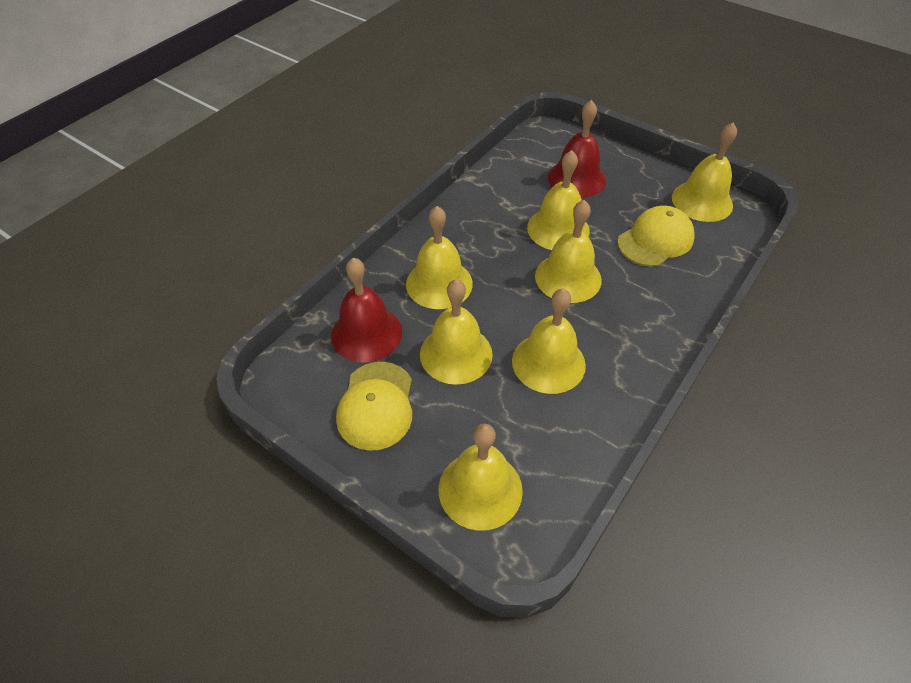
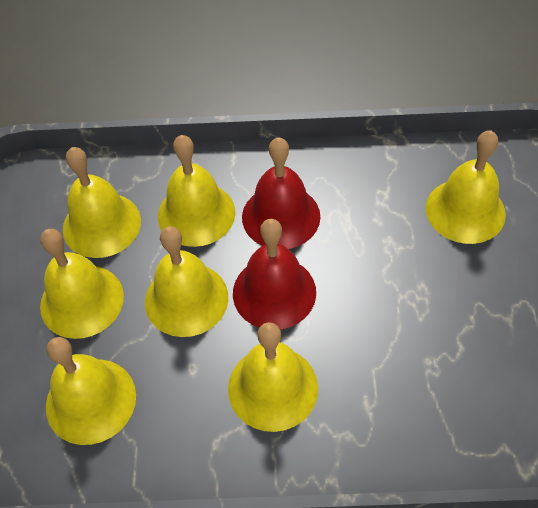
yellow cap: [336,362,412,451] [617,206,695,267] = 2 -> none = 0

